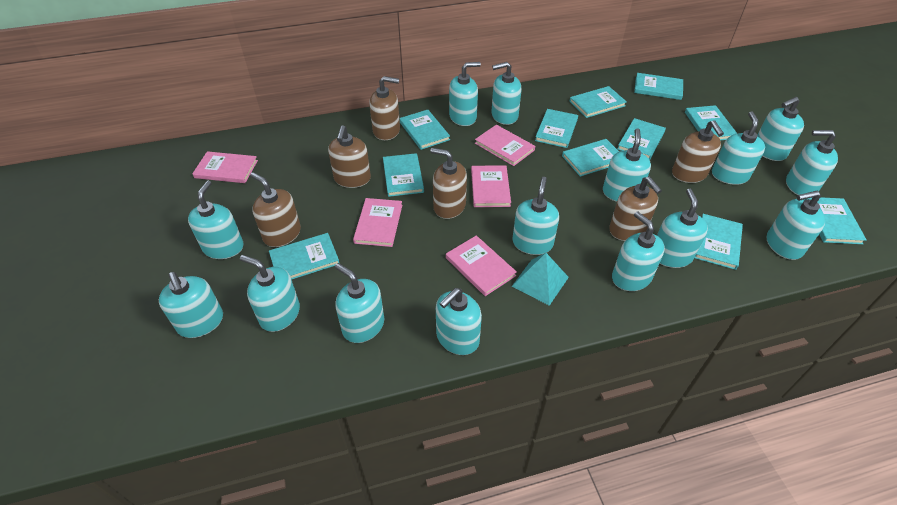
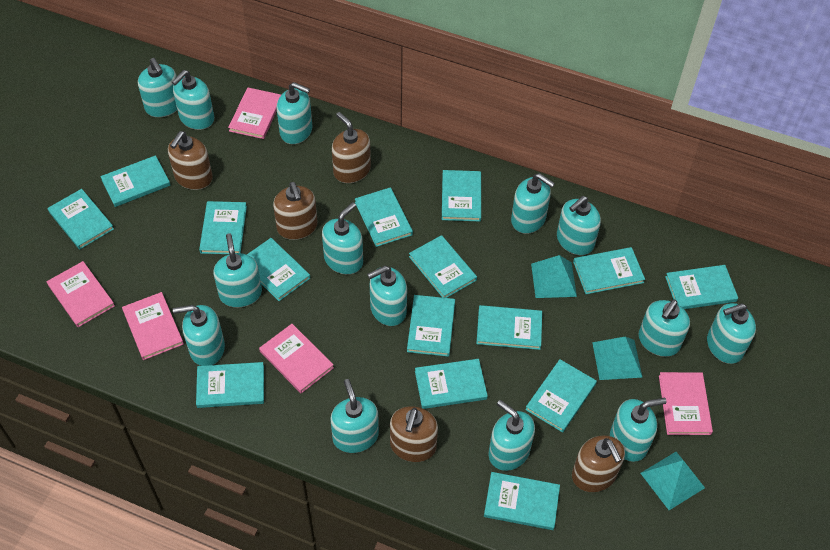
brown soap dispenser: [250,172,301,247] [328,125,371,188] [369,76,400,140] [430,148,467,219] [609,177,662,241] [672,120,724,183] = 6 -> [168,131,213,190] [273,182,318,240] [332,112,371,183] [390,406,438,462] [572,435,625,492] = 5
turquoise book: [269,233,339,280] [383,153,424,197] [400,110,450,150] [535,109,578,148] [562,139,619,177] [569,86,627,118] [617,118,666,160] [634,73,683,100] [685,105,737,140] [695,214,743,270] [804,197,867,244] = 11 -> [48,189,114,249] [101,155,171,207] [196,362,264,408] [199,201,247,254] [247,238,310,301] [355,187,413,247] [407,295,455,357] [409,235,477,298] [415,359,488,409] [442,170,481,222] [476,305,542,350] [484,472,560,530] [525,359,597,433] [573,247,645,294] [665,265,738,309] = 15
turquoise pyramid: [512,253,569,306] = 1 -> [531,255,577,298] [592,337,643,380] [640,452,705,510] = 3
turquoise soap dispenser: [159,272,223,338] [188,181,244,259] [240,255,300,332] [335,263,384,343] [436,288,482,355] [449,62,481,126] [492,62,521,125] [513,177,559,255] [603,128,651,202] [612,211,665,291] [657,189,708,268] [712,111,765,185] [757,97,804,161] [767,191,825,260] [786,130,838,195] = 15 -> [138,58,177,117] [172,70,214,130] [173,305,225,366] [213,233,262,307] [277,82,312,144] [322,202,363,274] [330,379,379,453] [367,266,407,326] [489,400,535,471] [511,173,555,234] [557,196,601,255] [610,398,667,462] [638,300,690,357] [707,303,756,364] = 14

